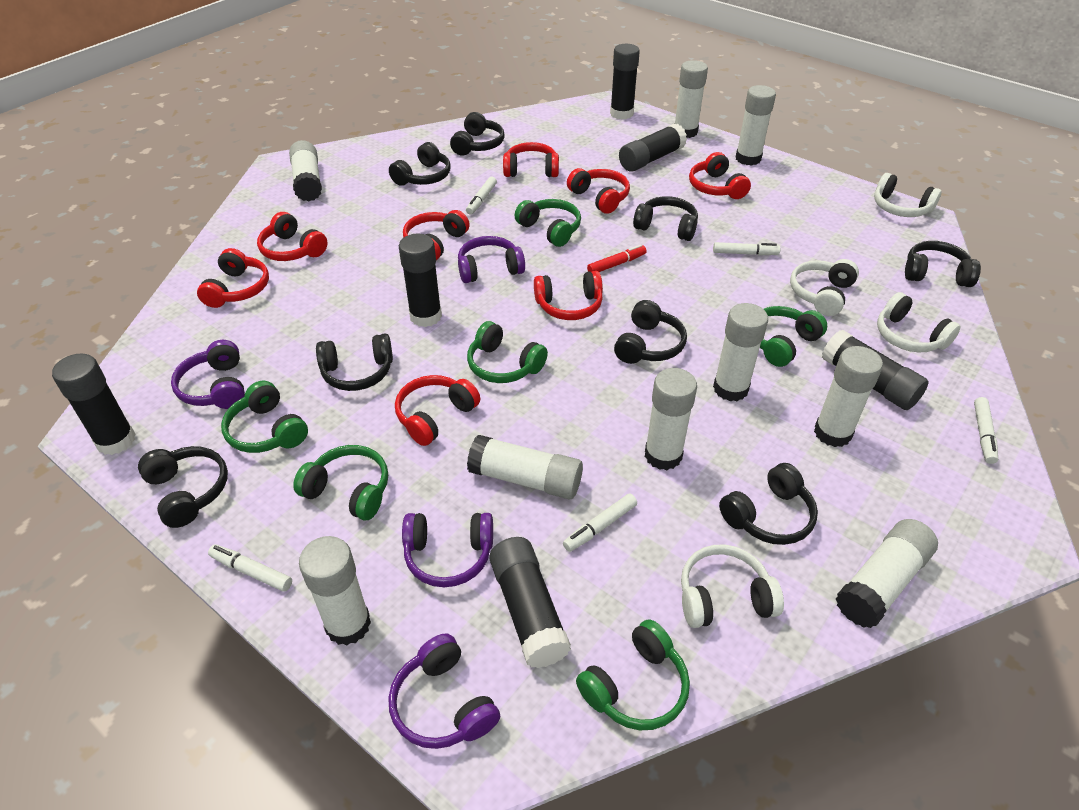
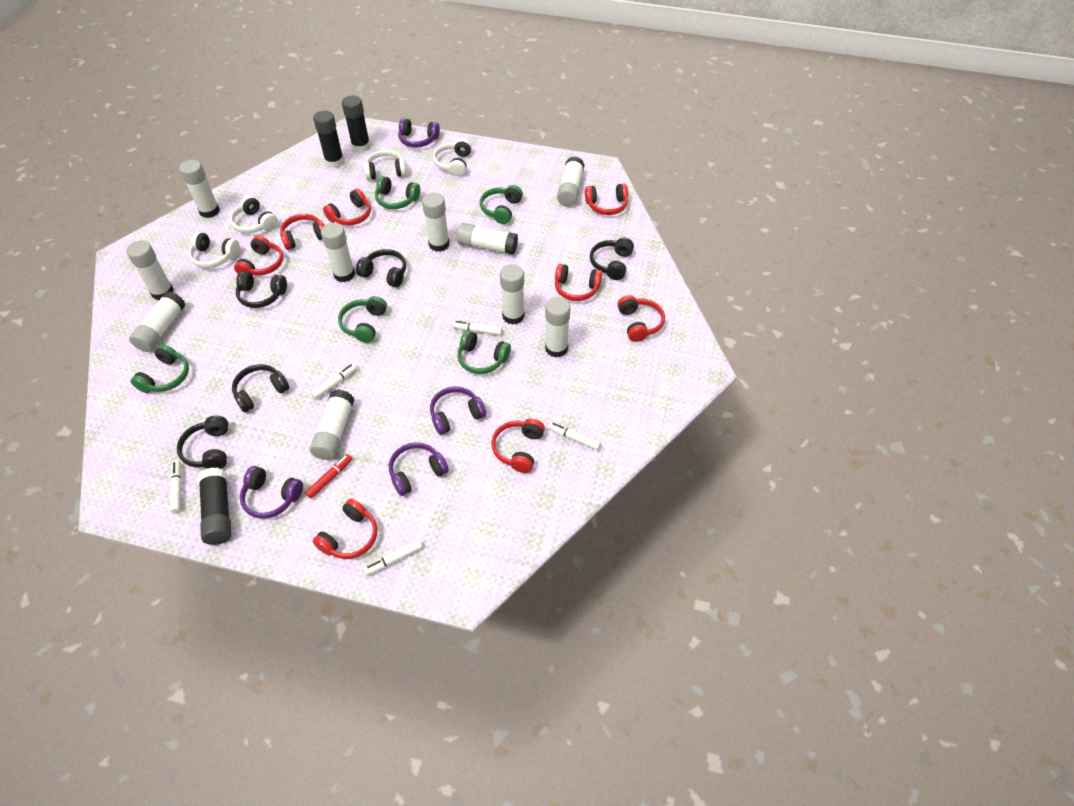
black glue stick: [52,353,135,455] [399,234,442,327] [489,537,571,668] [610,44,640,119] [619,123,687,172] [822,330,929,410] = 6 -> [198,468,231,545] [313,111,344,168] [342,95,370,152] = 3
black headphones: [138,446,228,528] [316,333,393,391] [389,142,451,186] [450,112,505,156] [614,300,687,364] [633,196,698,241] [719,463,818,545] [905,241,981,287] = 8 -> [177,416,228,469] [232,364,289,413] [236,271,287,308] [356,249,406,287] [590,238,634,280] = 5
green headphones: [221,380,308,453] [293,445,388,520] [467,321,548,383] [515,199,581,247] [576,619,690,730] [760,306,827,367] = 6 -> [131,344,189,393] [338,296,387,343] [375,176,420,209] [457,330,511,374] [480,185,523,224] = 5
white glue stick: [289,140,322,202] [299,536,371,646] [467,435,583,499] [645,368,697,470] [675,60,708,138] [713,303,768,401] [736,85,776,166] [814,346,883,447] [836,519,938,628] = 9 -> [126,240,174,300] [129,291,186,352] [179,160,220,218] [310,389,354,460] [321,223,355,282] [422,193,450,252] [457,223,518,255] [500,264,525,325] [545,297,570,358] [557,156,585,207] = 10

